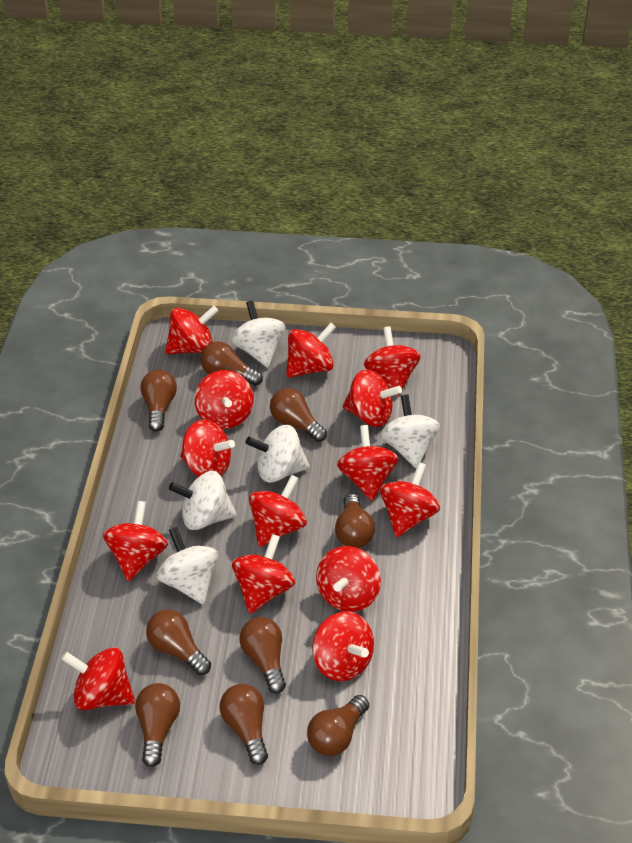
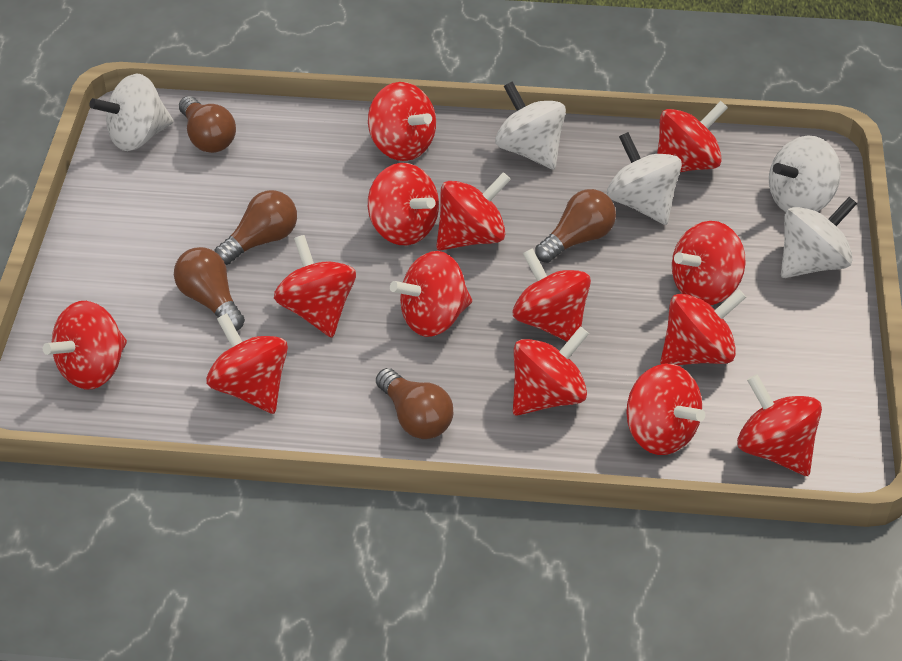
brown light bulb: [135,683,180,767] [140,370,177,432] [146,610,211,675] [200,342,263,386] [220,684,268,765] [240,617,286,694] [270,388,327,442] [307,695,369,756] [335,493,375,548] = 9 -> [174,247,245,331] [179,96,236,153] [214,190,297,265] [376,368,453,439] [535,189,616,263] = 5

